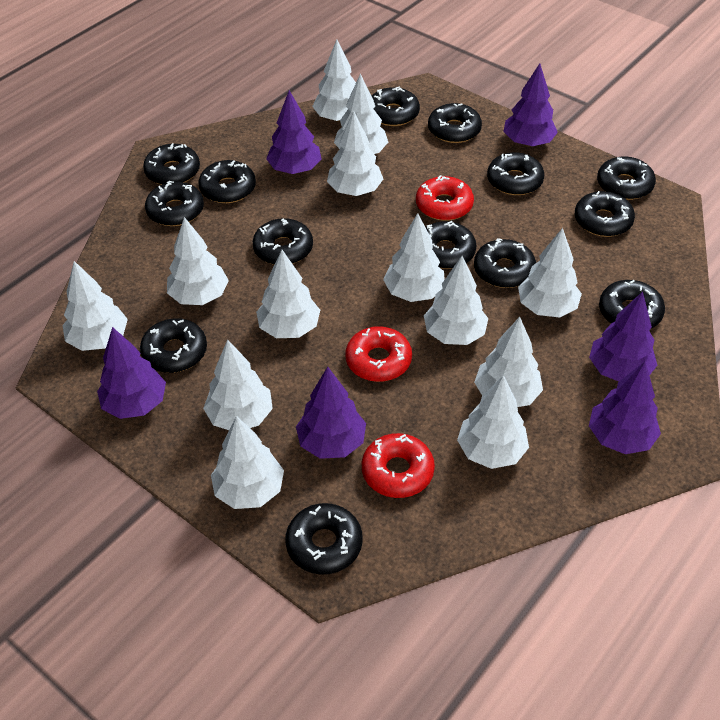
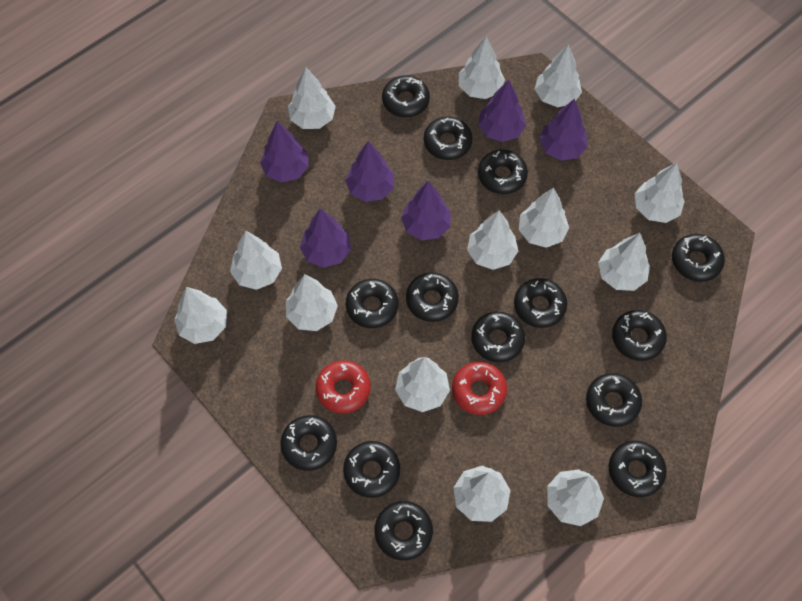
red donut: [345,326,412,382] [362,433,435,498] [416,175,474,221] = 3 -> [315,360,371,413] [452,362,507,415] = 2

